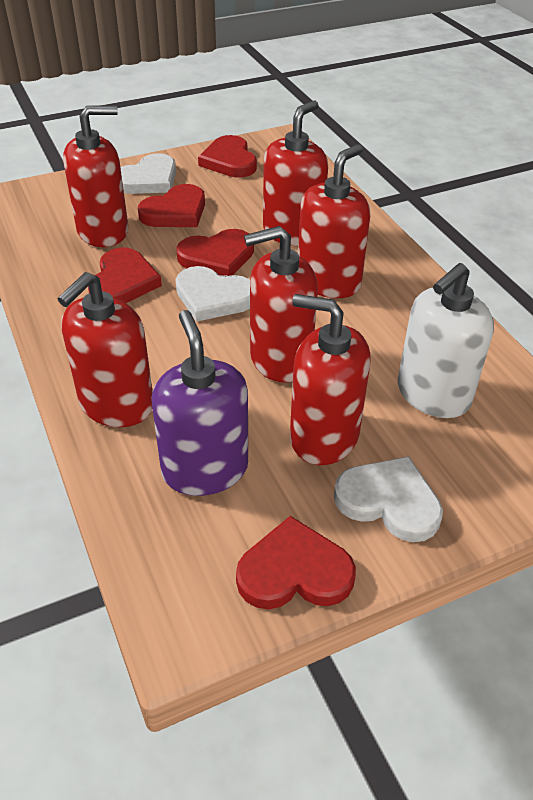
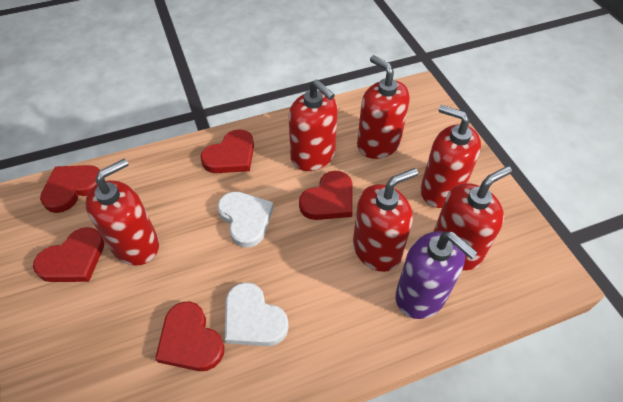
white heart: [120,153,176,194] [176,266,250,322] [334,456,443,542] = 3 -> [217,192,274,248] [225,282,289,346] = 2
white soap dispenser: [398,263,494,418] = 1 -> none = 0

